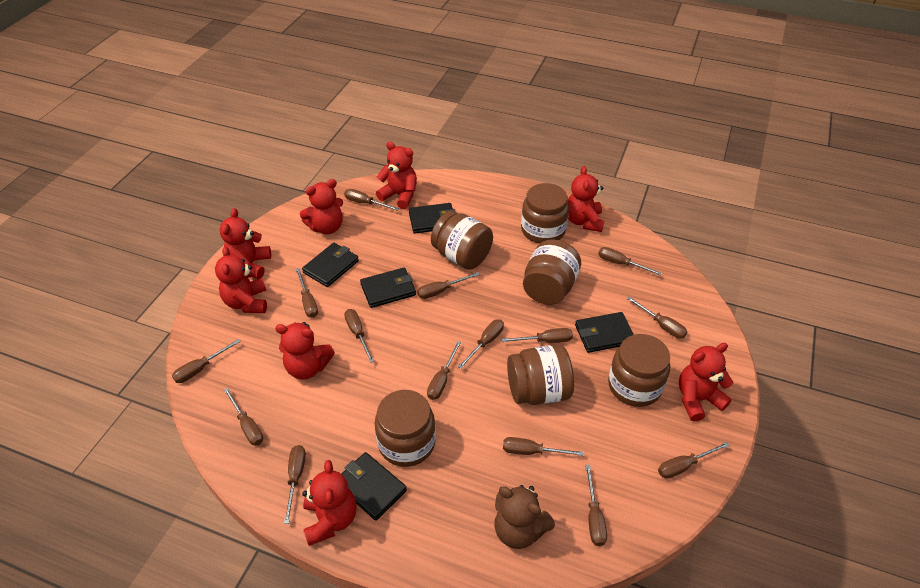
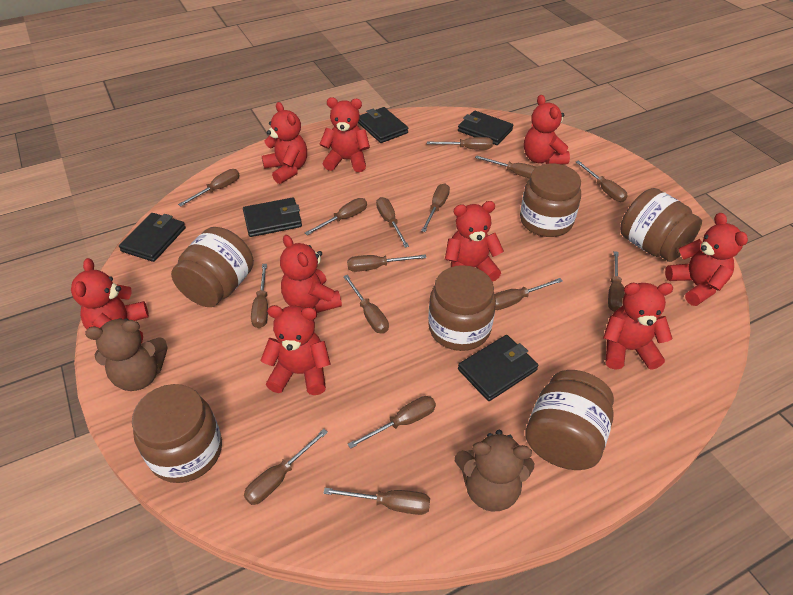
brown teddy bear: [494,485,555,549] = 1 -> [85,318,168,391] [455,430,534,512] = 2
red teddy bear: [215,246,267,313] [220,208,271,279] [275,322,335,379] [300,179,343,234] [302,460,357,546] [376,142,417,209] [568,166,604,232] [679,343,733,422] = 8 -> [71,258,149,344] [260,305,331,395] [262,102,307,184] [280,235,342,313] [320,98,370,172] [445,201,504,282] [524,95,570,165] [603,283,673,370] [665,213,748,306] = 9

